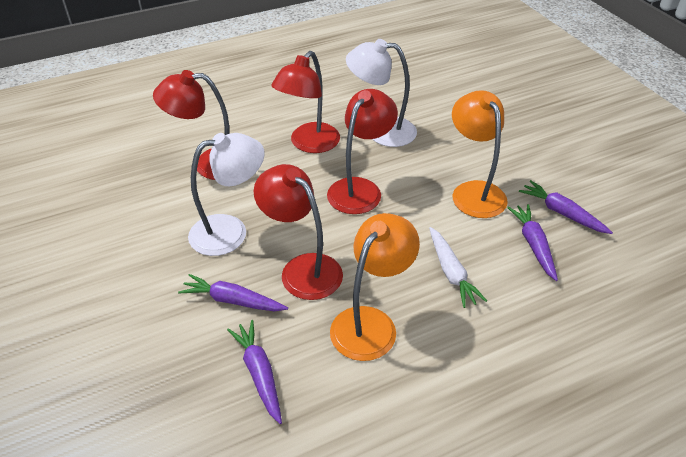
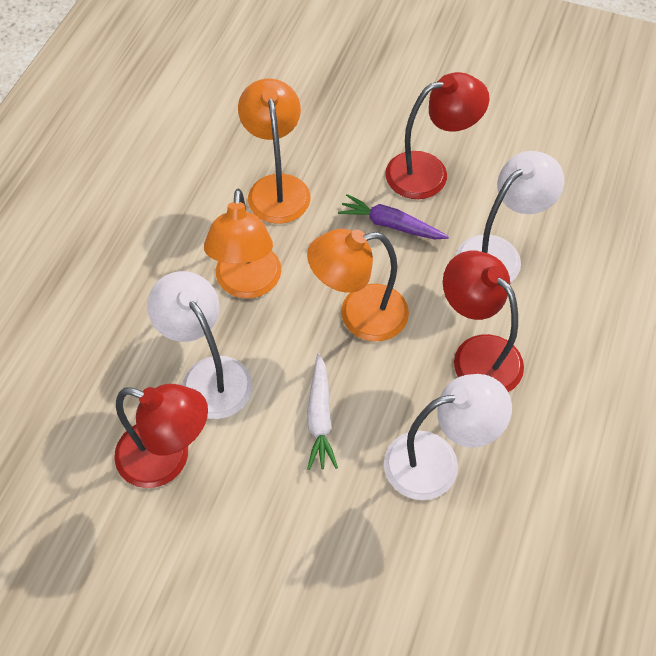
orange lamp: [330,213,420,361] [452,90,508,218] = 2 -> [204,189,281,298] [238,79,311,224] [307,229,409,342] = 3
purple carrot: [178,274,288,311] [227,320,282,424] [507,204,558,281] [519,180,613,234] = 4 -> [338,194,449,239] = 1
red lamp: [153,70,229,180] [254,164,343,300] [271,51,340,153] [327,89,398,214] = 4 -> [114,384,208,488] [385,72,490,199] [443,251,524,392] = 3
white lamp: [188,133,265,256] [346,39,417,147] = 2 -> [147,271,253,419] [384,374,512,500] [456,151,564,283] = 3

